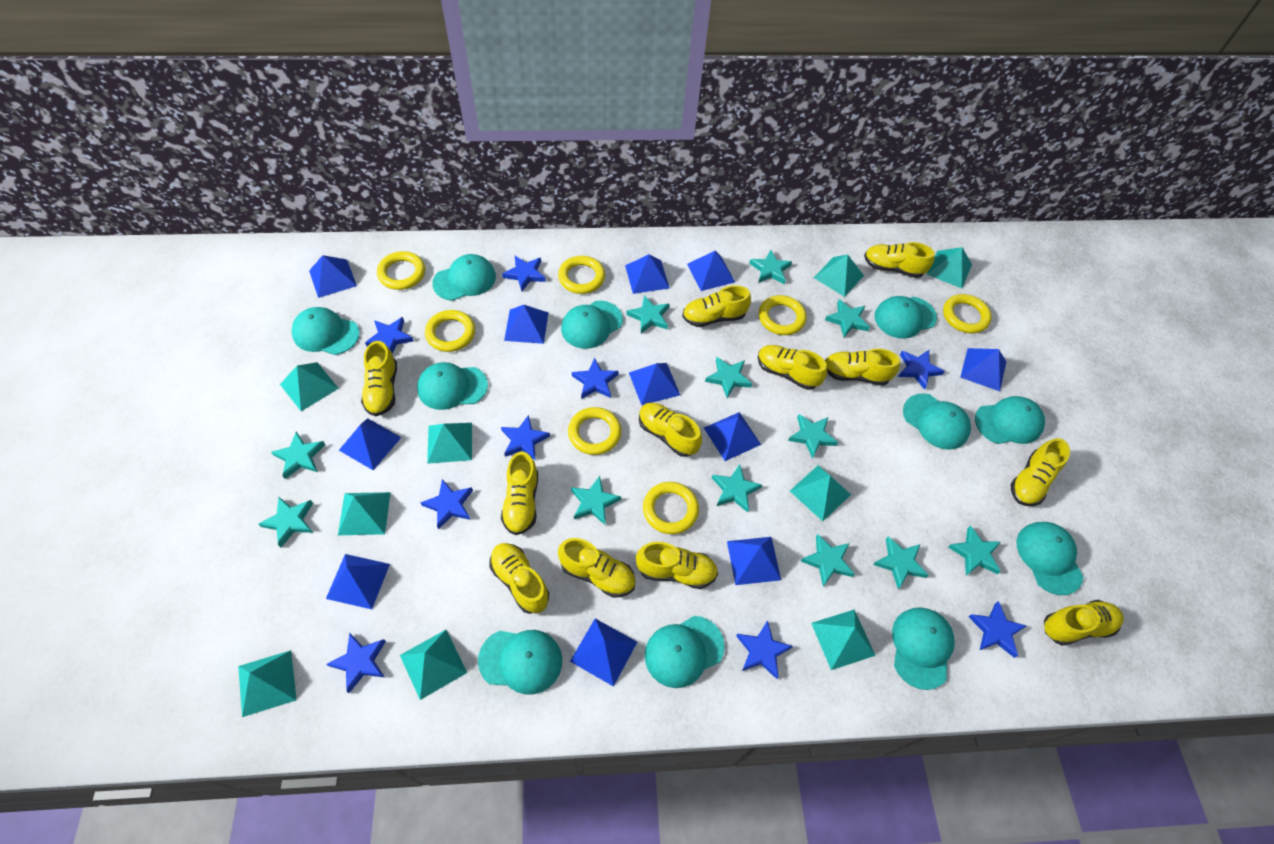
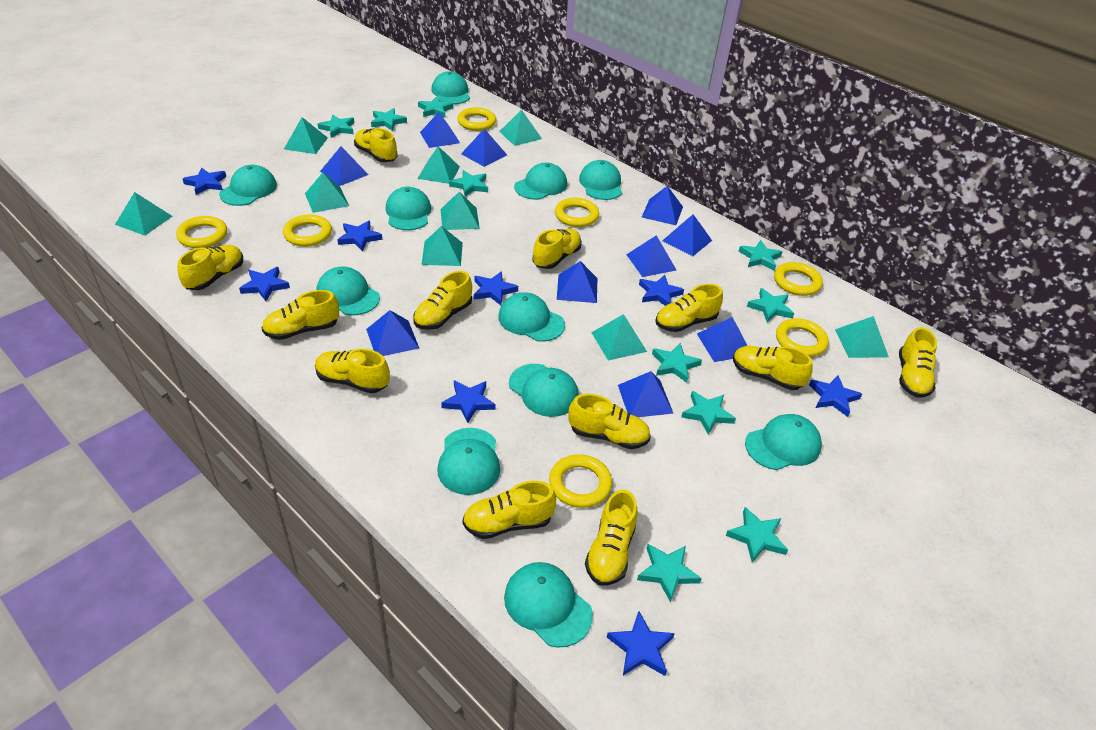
blue pyramid: [309,255,357,298] [326,554,390,609] [339,418,402,470] [504,305,549,344] [570,619,637,687] [625,254,669,294] [629,363,680,405] [687,251,735,291] [704,412,761,461] [727,537,781,585] [960,348,1006,391] = 11 -> [320,147,369,186] [366,310,419,356] [420,112,460,148] [461,129,507,167] [557,261,597,303] [618,371,674,417] [626,235,676,277] [642,186,683,225] [662,214,712,256] [697,317,748,362] = 10
blue star: [326,633,386,693] [365,317,414,354] [420,479,473,530] [501,415,550,461] [502,256,546,291] [572,358,619,399] [736,620,793,679] [898,350,945,390] [968,601,1026,658] = 9 -> [183,167,226,195] [239,267,290,301] [337,221,382,252] [441,380,496,423] [474,271,518,305] [607,611,675,676] [639,275,684,306] [809,375,862,417] = 8
turquoise star: [258,497,313,548] [271,431,326,479] [571,476,621,525] [626,295,669,333] [705,357,752,398] [712,464,762,512] [749,249,792,284] [788,414,838,459] [801,534,855,586] [825,299,870,337] [873,536,929,589] [948,525,1001,576] = 12 -> [318,115,354,138] [371,108,407,131] [418,97,453,118] [449,170,488,197] [637,544,702,603] [652,343,702,383] [681,391,736,435] [726,507,788,562] [739,240,782,271] [747,288,794,322] = 10

